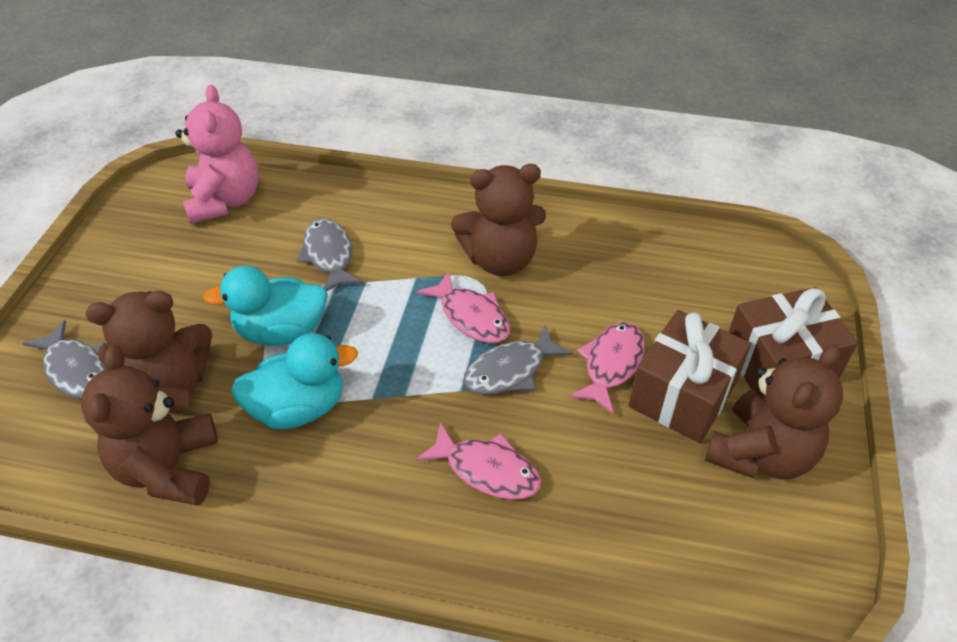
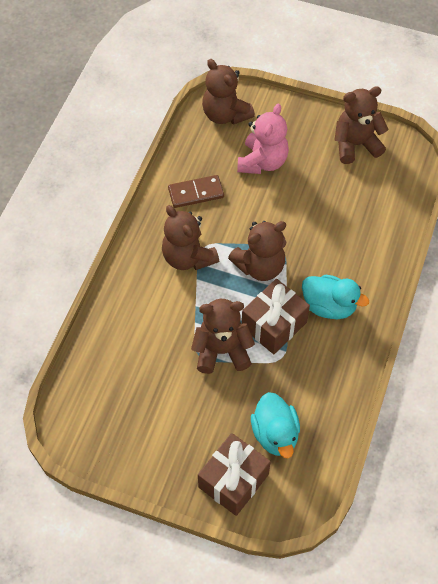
brown domino: none = 0 -> [168,175,224,208] = 1
brown teddy bear: [81,345,218,506] [86,291,213,396] [451,164,546,276] [705,344,843,480] = 4 -> [162,205,219,270] [191,299,255,374] [202,59,255,125] [228,221,287,281] [334,86,389,164] = 5
grey fish: [23,320,107,399] [297,219,363,291] [463,325,573,395] = 3 -> none = 0
pink fish: [416,423,541,499] [417,271,510,343] [569,322,645,415] = 3 -> none = 0

